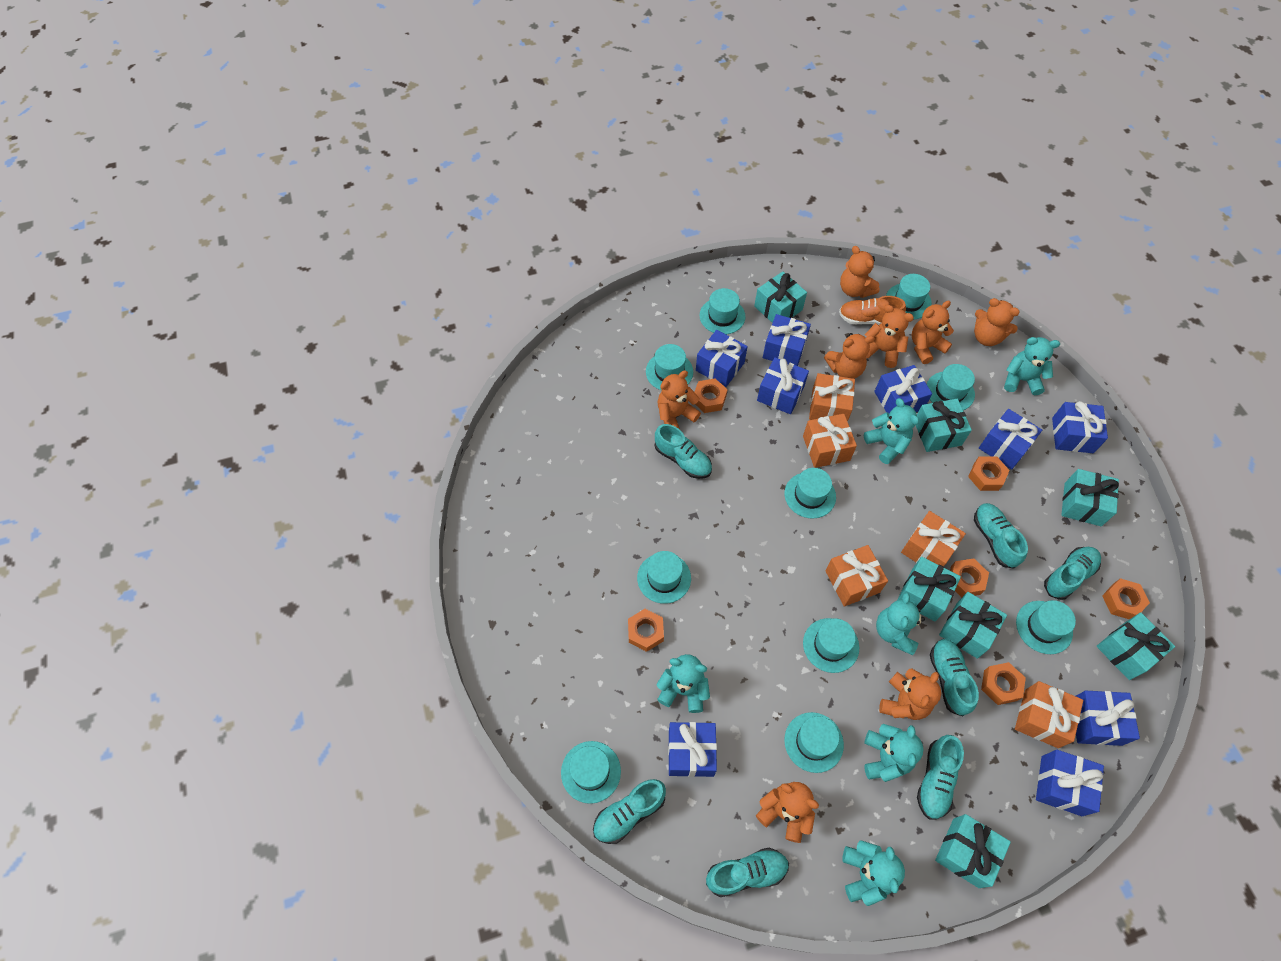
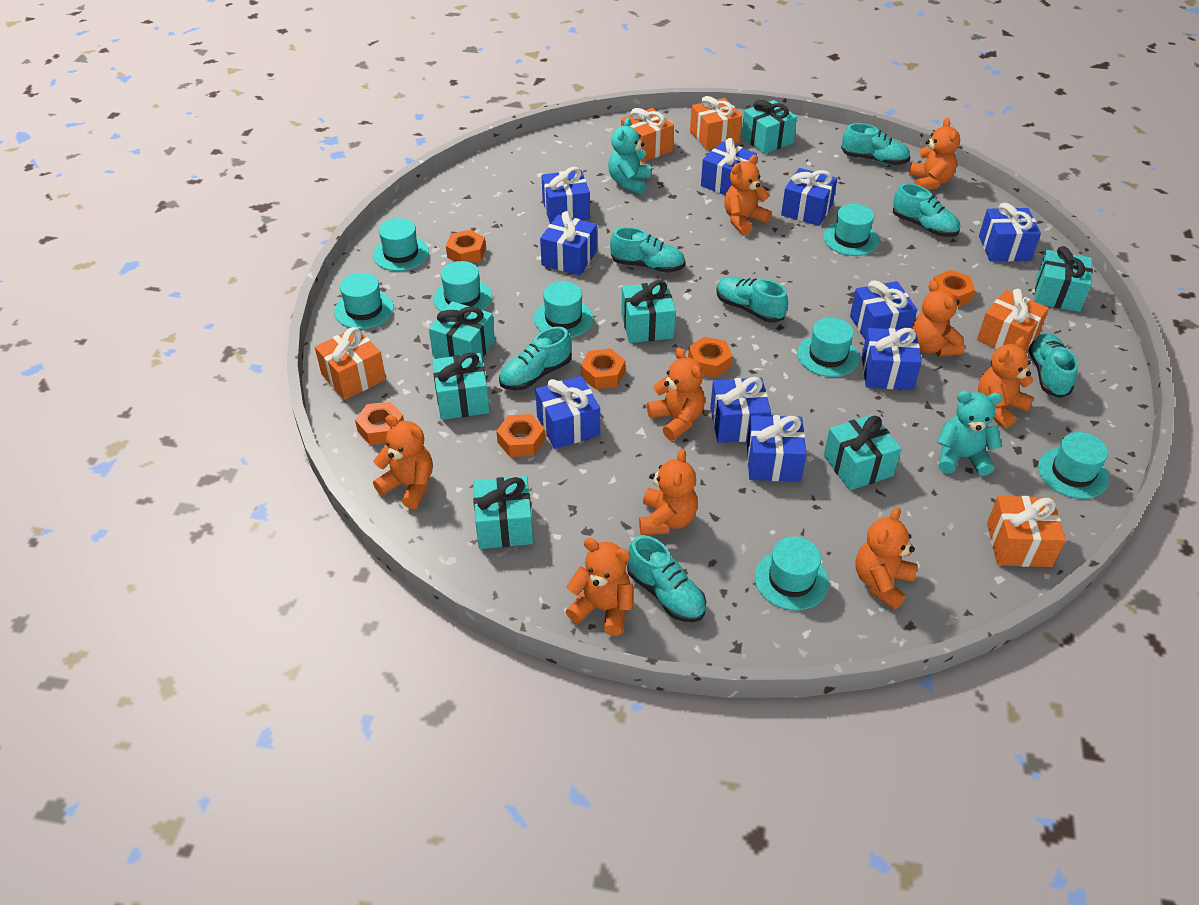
blue gift: [668,722,717,777] [696,330,748,387] [757,357,809,414] [763,314,811,366] [874,365,932,414] [979,409,1042,470] [1036,750,1104,816] [1052,401,1108,453] [1076,691,1140,746] = 9 -> [535,376,600,449] [540,211,597,275] [542,167,590,224] [701,138,757,195] [710,377,771,443] [747,415,806,482] [781,168,837,226] [850,280,917,339] [862,328,922,390] [979,203,1041,261] = 10
orange shoe: [839,296,906,325] = 1 -> none = 0
orange teddy bear: [657,370,701,430] [756,782,819,843] [824,333,875,379] [840,246,879,298] [865,305,914,368] [879,669,941,720] [911,301,954,364] [974,298,1020,346] = 8 -> [373,415,433,509] [566,538,633,636] [639,449,698,535] [647,348,705,440] [724,155,772,235] [855,507,917,610] [909,118,960,190] [912,280,965,357] [978,336,1034,428] = 9
turquoise hat: [561,741,621,804] [637,551,691,604] [646,344,693,390] [699,288,746,335] [784,468,836,519] [784,712,844,773] [803,618,859,673] [886,274,932,319] [927,364,975,410] [1016,600,1076,654] = 10 -> [334,273,394,329] [373,218,429,271] [433,261,492,311] [534,281,593,338] [755,537,829,611] [797,318,859,377] [823,204,879,256] [1038,432,1109,499] = 8
turquoise teddy bear: [657,654,710,713] [842,840,905,906] [864,398,919,464] [864,724,924,782] [876,593,925,655] [1004,337,1060,395] = 6 -> [608,118,651,194] [937,391,1002,476] = 2

